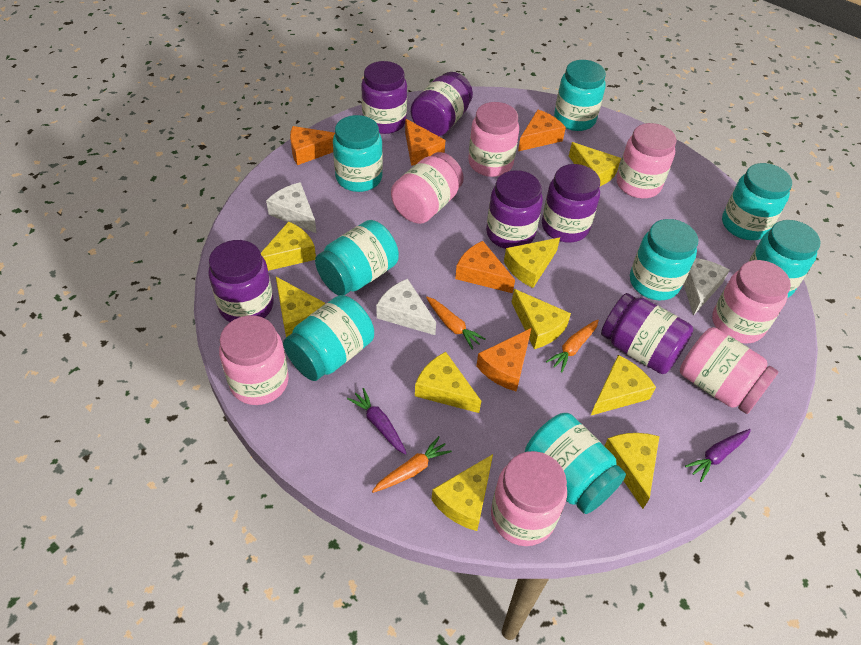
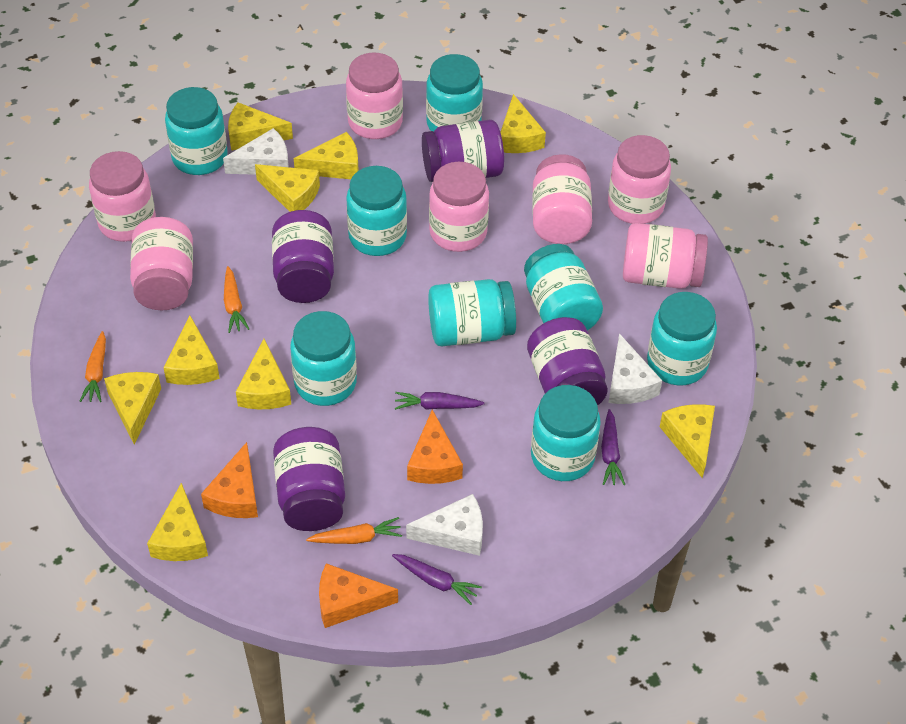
orange cheese: [290,126,335,165] [405,119,445,166] [455,241,515,293] [476,328,532,392] [518,110,566,151] = 5 -> [201,442,258,518] [319,563,398,628] [407,410,463,484] = 3
purple carrot: [347,388,407,455] [685,429,751,482] = 2 -> [392,554,482,605] [395,392,485,410] [601,409,625,485] = 3
purple jar: [208,240,273,322] [361,61,407,134] [411,72,473,136] [486,170,543,249] [542,164,600,242] [601,293,693,374] = 6 -> [272,210,334,303] [273,427,345,531] [422,120,504,182] [527,317,608,405] = 4

